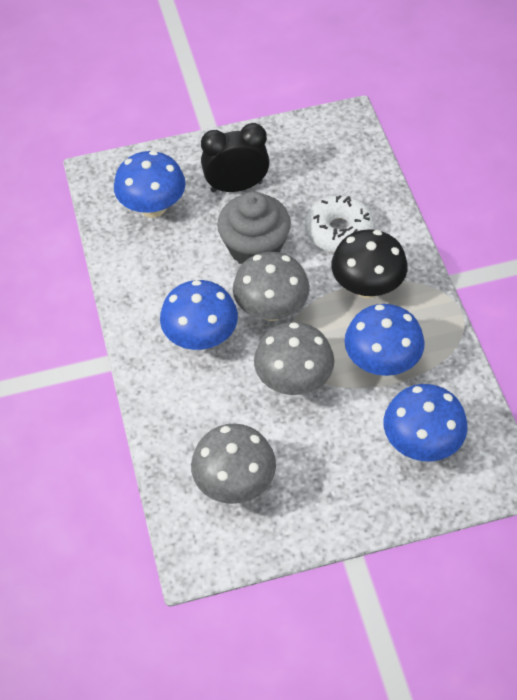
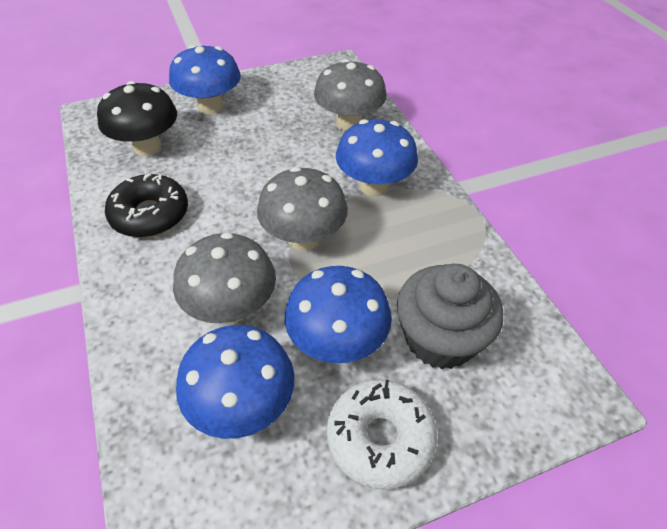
black clock: [201,123,270,192] = 1 -> none = 0
black donut: none = 0 -> [105,173,188,238] = 1

